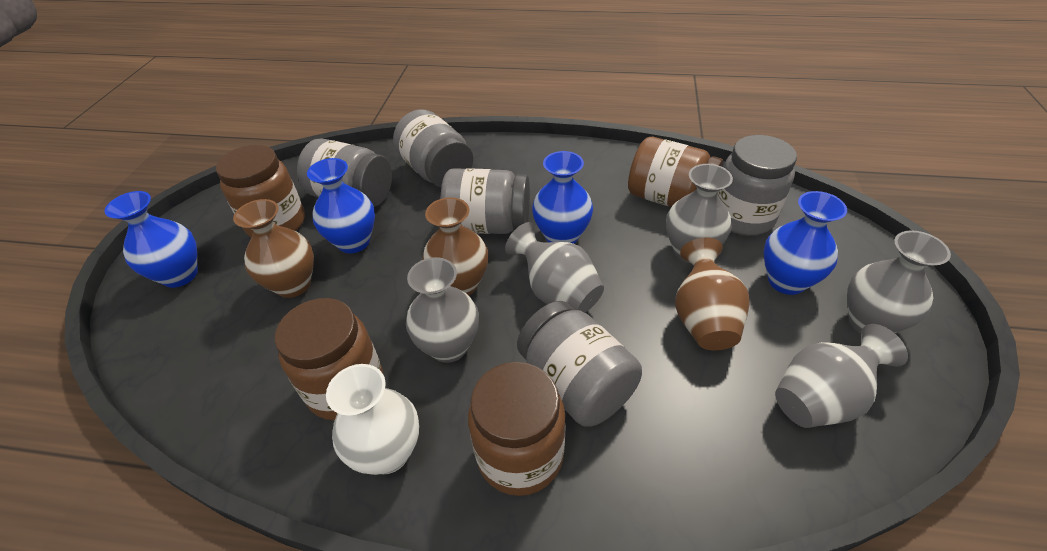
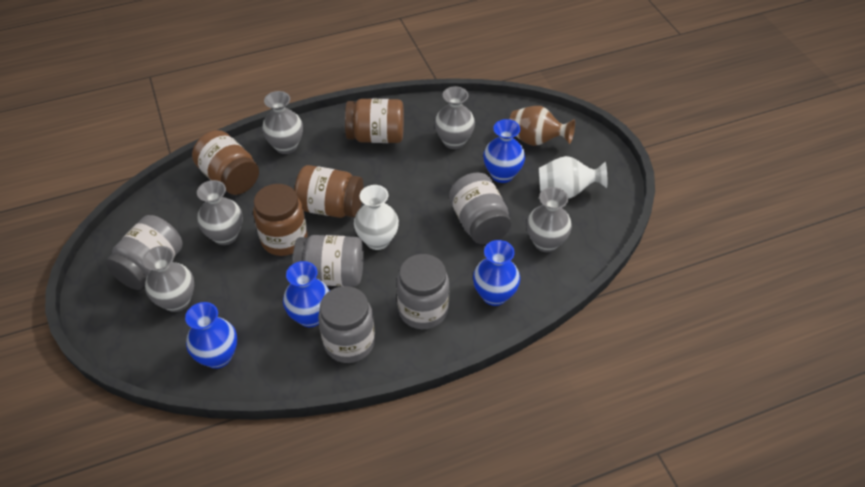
brown vase: [233,199,314,298] [422,197,488,296] [675,238,750,350] = 3 -> [509,106,575,146] = 1
white vase: [326,364,419,475] = 1 -> [354,185,399,250] [539,156,607,199] = 2

